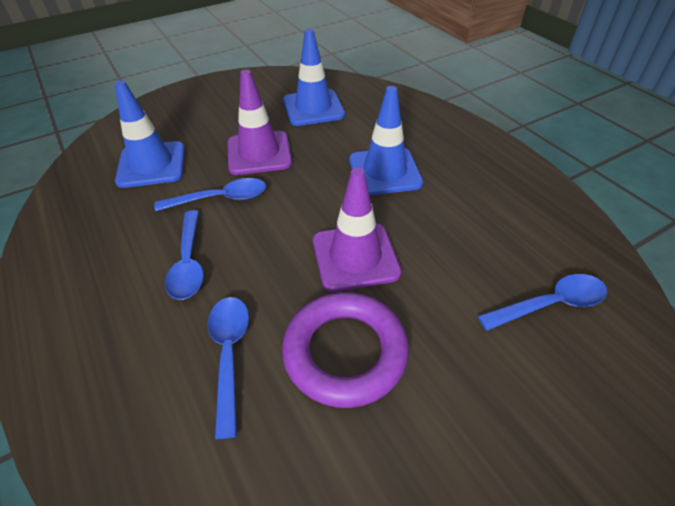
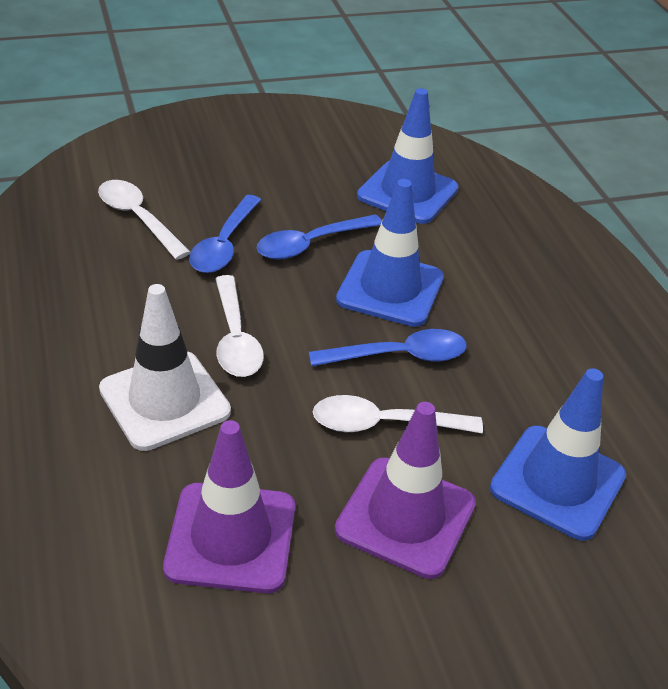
blue spoon: [154,178,266,211] [165,210,204,300] [208,297,249,439] [477,274,607,331] = 4 -> [189,195,261,273] [257,215,382,260] [309,329,467,367] = 3
purple ring: [282,292,409,408] = 1 -> none = 0
white spoon: none = 0 -> [98,180,191,260] [215,275,264,377] [313,395,483,433] = 3
white traffic cone: none = 0 -> [99,284,231,451] = 1

